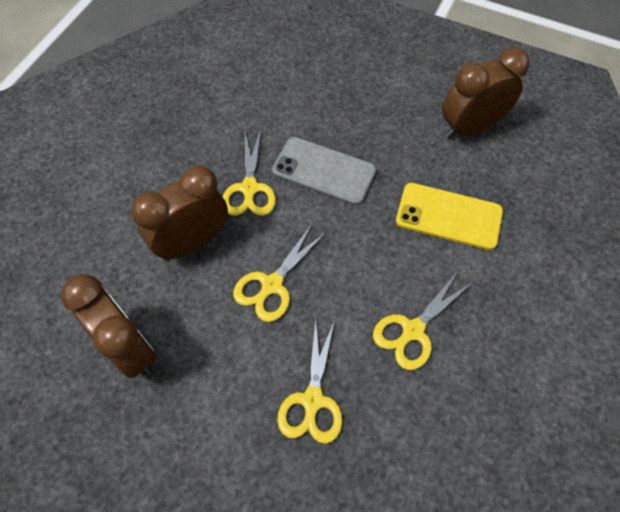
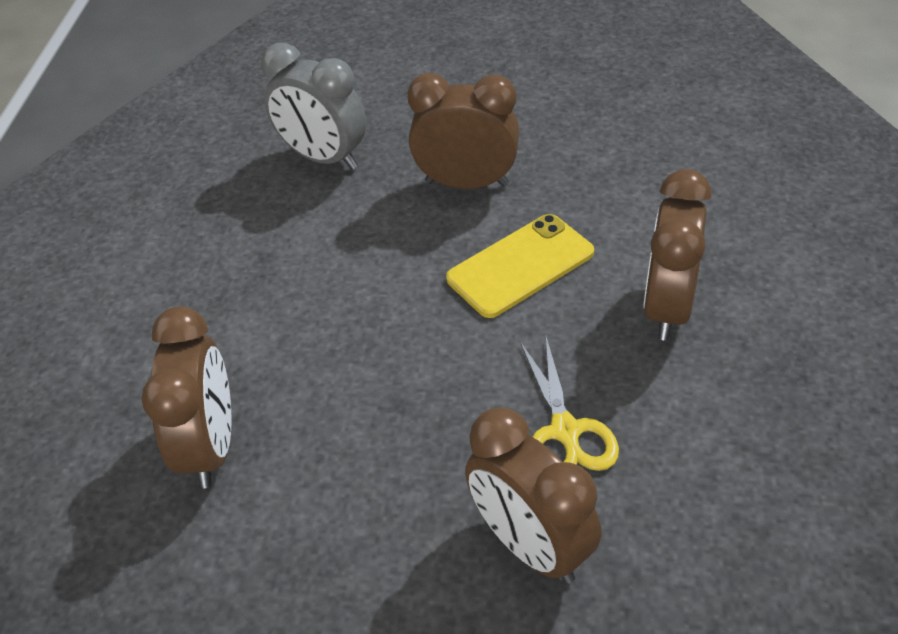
brown clock: [61,274,156,378] [131,165,228,260] [442,47,530,139] = 3 -> [141,306,232,489] [408,73,519,189] [465,408,601,583] [643,169,711,341] = 4
grey clock: none = 0 -> [261,43,366,170] = 1
grey phone: [272,137,376,205] = 1 -> none = 0
yellow scissors: [223,129,276,216] [233,224,326,322] [277,319,342,444] [373,271,473,370] = 4 -> [520,337,619,471] = 1

